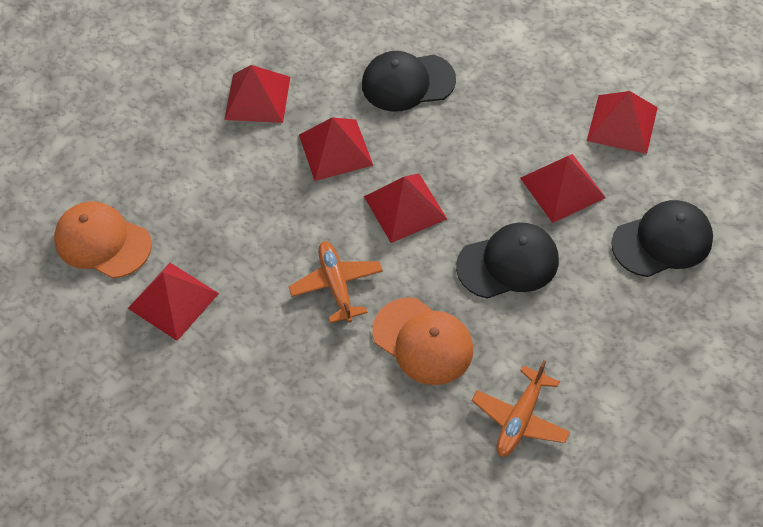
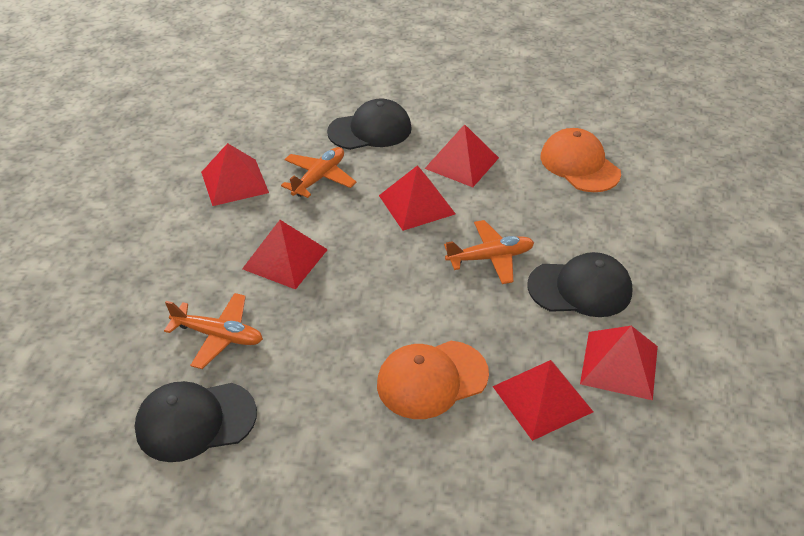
orange plane: [288,241,383,323] [472,360,570,457] = 2 -> [164,293,263,369] [281,147,356,198] [444,220,534,284] = 3

